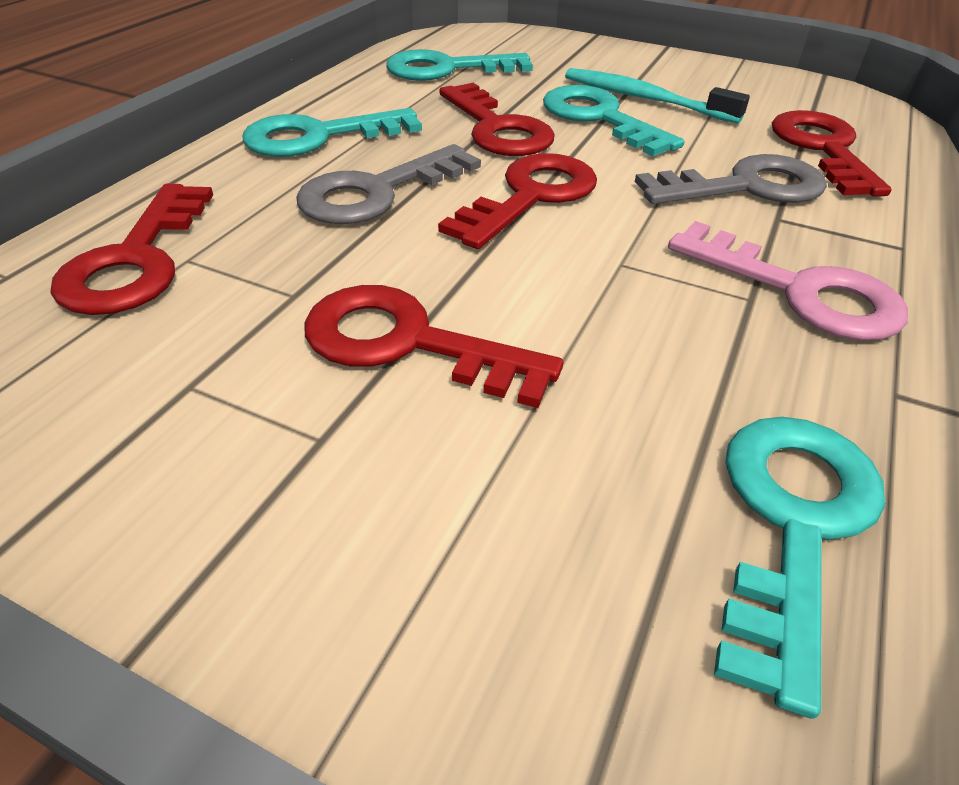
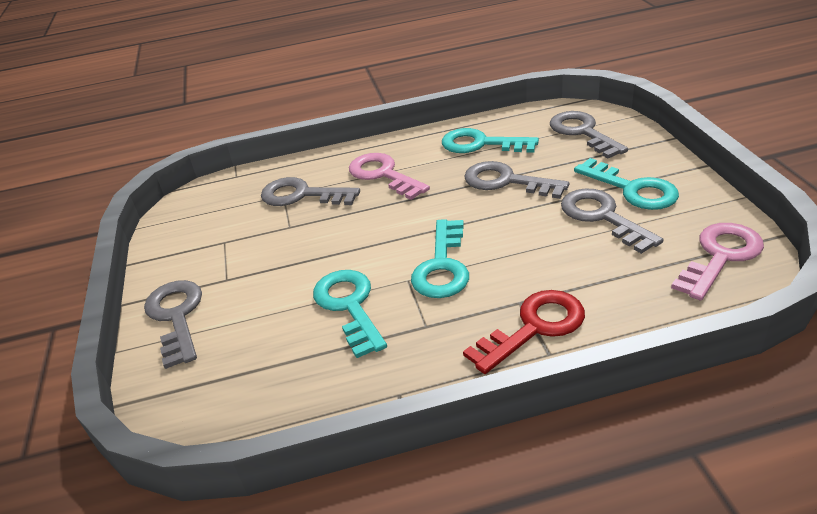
grey key: [296,144,481,224] [635,154,827,204] = 2 -> [144,280,202,369] [261,177,360,206] [464,161,569,199] [550,111,628,158] [561,188,663,254] = 5
pink key: [668,221,908,341] = 1 -> [349,153,430,200] [671,223,764,300] = 2
red key: [50,184,213,315] [305,285,563,408] [438,153,597,249] [439,83,555,156] [772,110,891,196] = 5 -> [463,290,585,374] = 1
turquoise toothbrush: [565,68,750,124] = 1 -> none = 0

